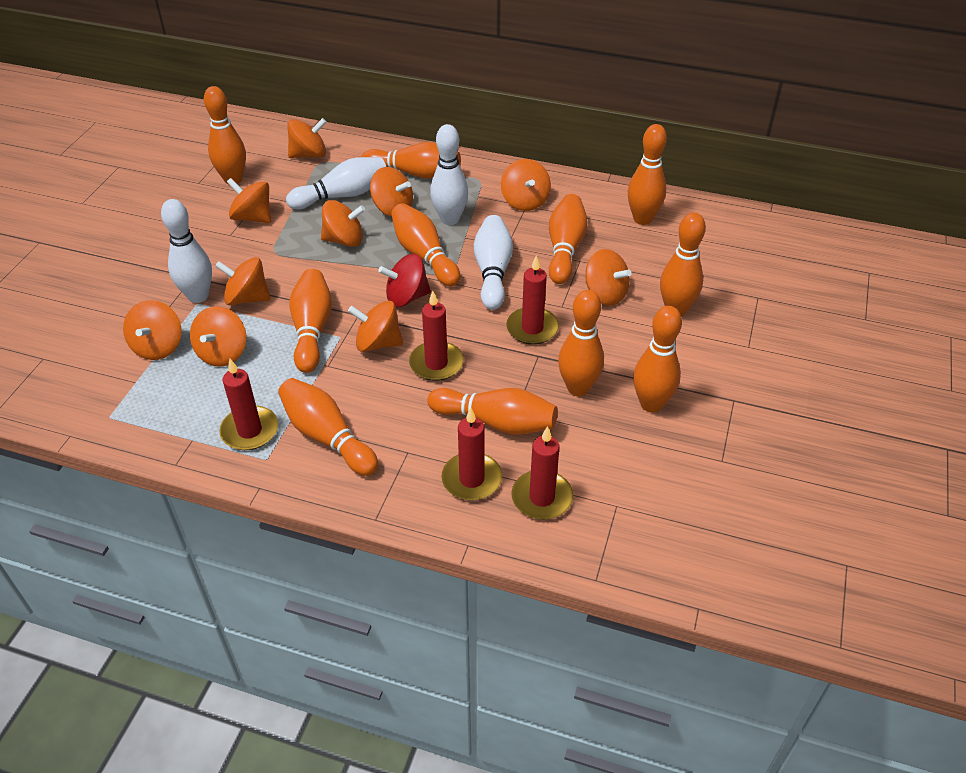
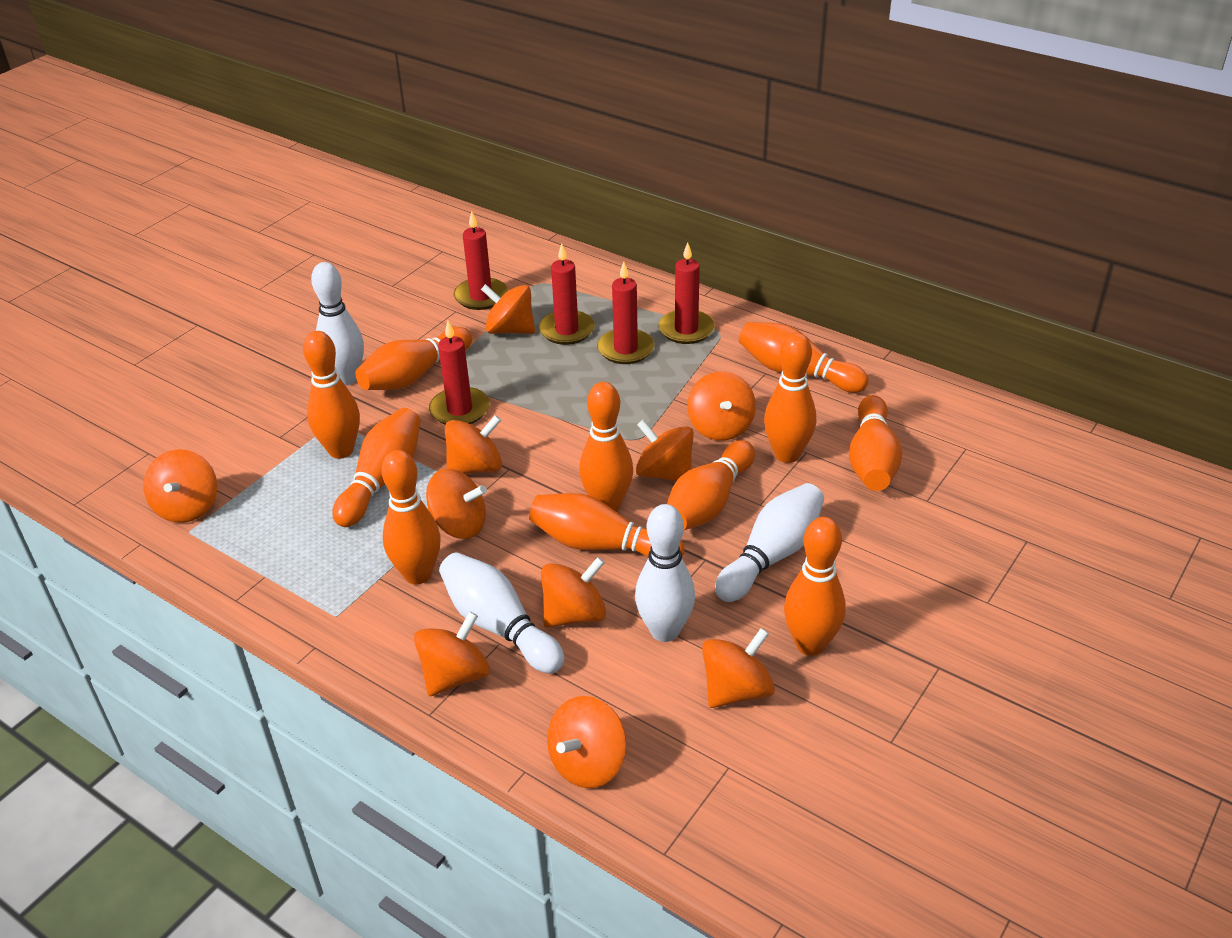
red spinning top: [378,254,431,307] = 1 -> none = 0

